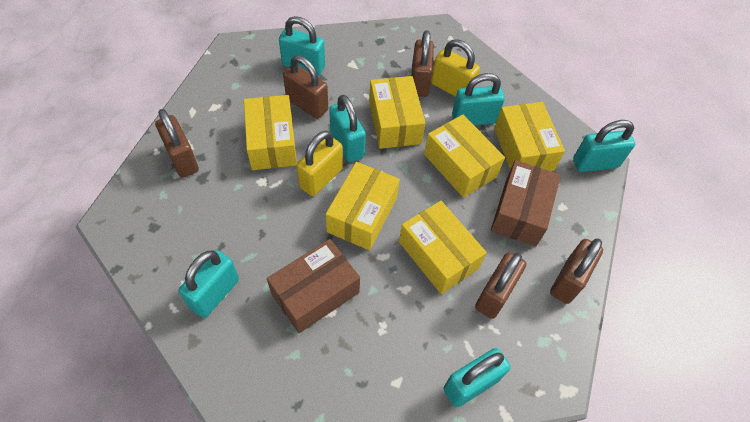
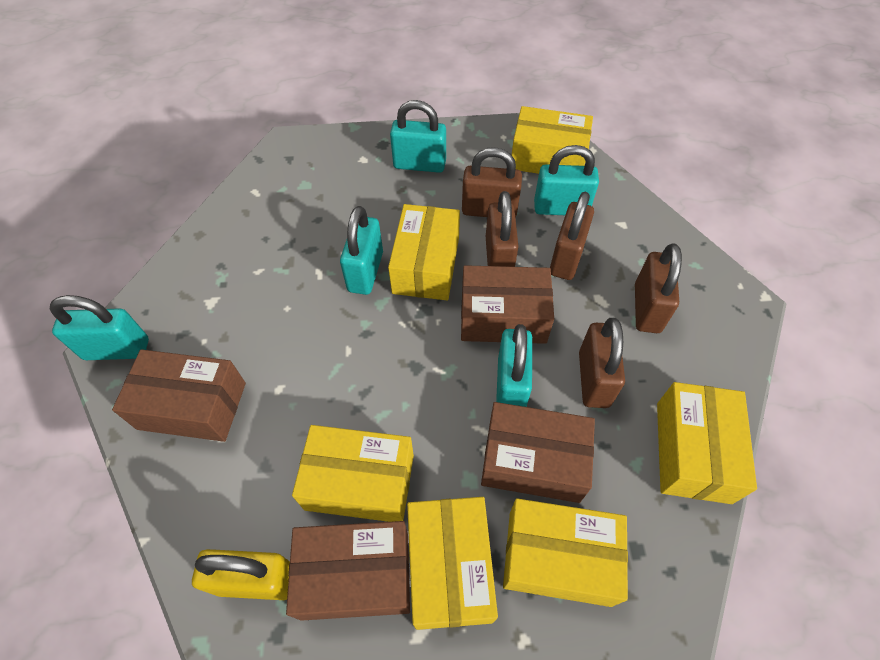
brown box: [267,239,360,333] [491,160,561,247] = 2 -> [112,349,246,442] [286,521,410,621] [461,265,554,344] [481,402,595,503] = 4
turquoise padlock: [179,250,239,318] [279,16,325,76] [329,95,366,162] [443,348,511,407] [452,73,505,125] [573,120,635,172] = 6 -> [50,295,149,360] [340,206,383,295] [390,100,446,173] [496,324,532,407] [534,145,599,215] = 5
yellow padlock: [297,131,343,196] [431,39,480,97] = 2 -> [192,549,290,600] = 1

